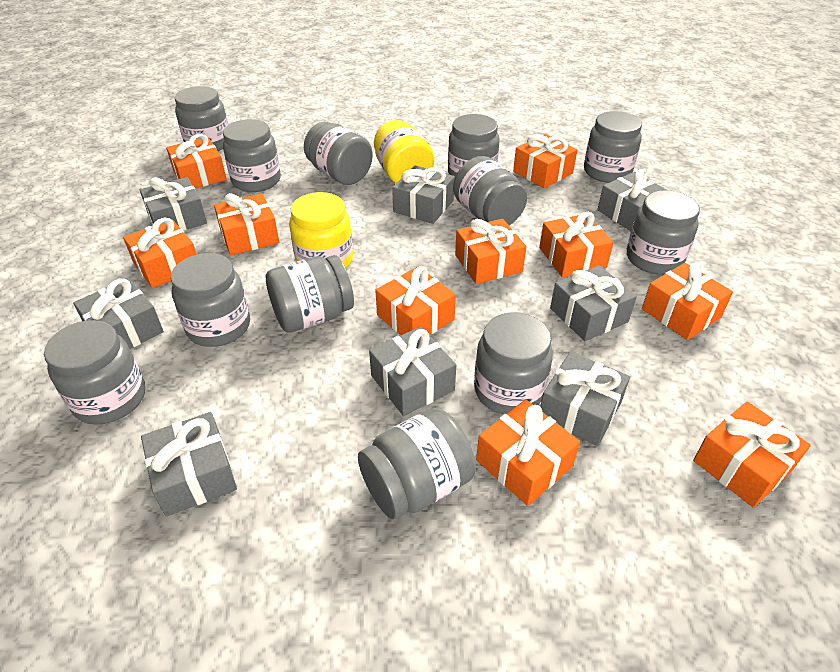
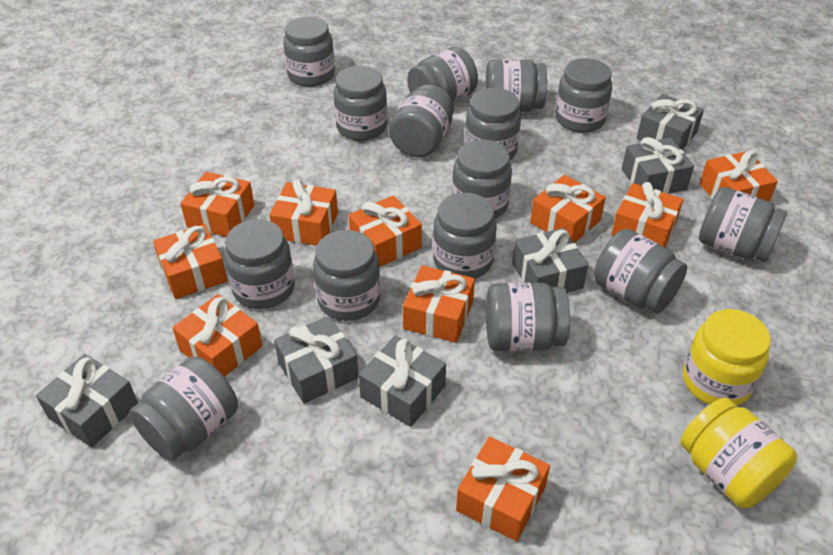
grey gift: [73,278,164,349] [140,177,207,231] [141,412,237,517] [369,327,456,416] [392,165,455,224] [540,351,630,446] [550,265,637,341] [597,169,667,231] = 8 -> [36,354,138,447] [274,316,359,403] [359,335,446,427] [512,228,588,292] [622,137,694,194] [637,94,704,150] = 6
grey jar: [44,320,145,425] [171,253,250,347] [175,86,228,151] [223,119,281,192] [265,255,354,333] [304,122,373,185] [358,408,476,519] [448,114,499,177] [453,156,527,225] [474,312,553,414] [584,111,642,183] [627,190,700,274] = 12 -> [129,357,238,461] [224,219,295,309] [283,17,335,87] [313,230,380,321] [333,66,387,141] [389,85,454,157] [407,47,478,103] [433,193,497,278] [452,140,512,219] [465,88,521,160] [485,59,547,112] [486,283,570,351] [555,58,612,133] [594,229,687,313] [699,187,787,262] = 15

